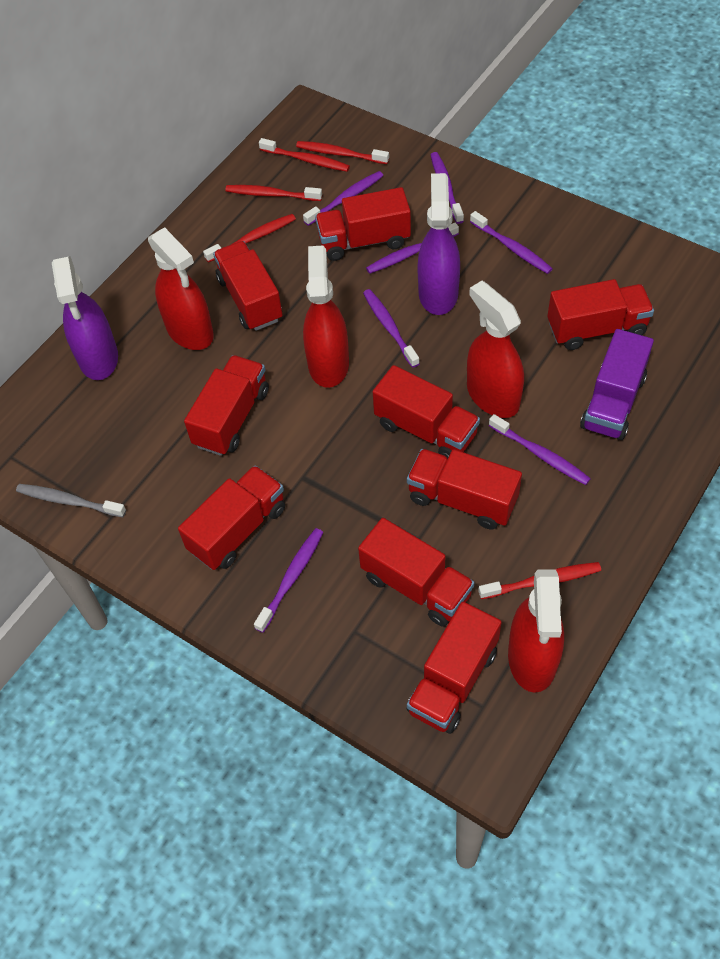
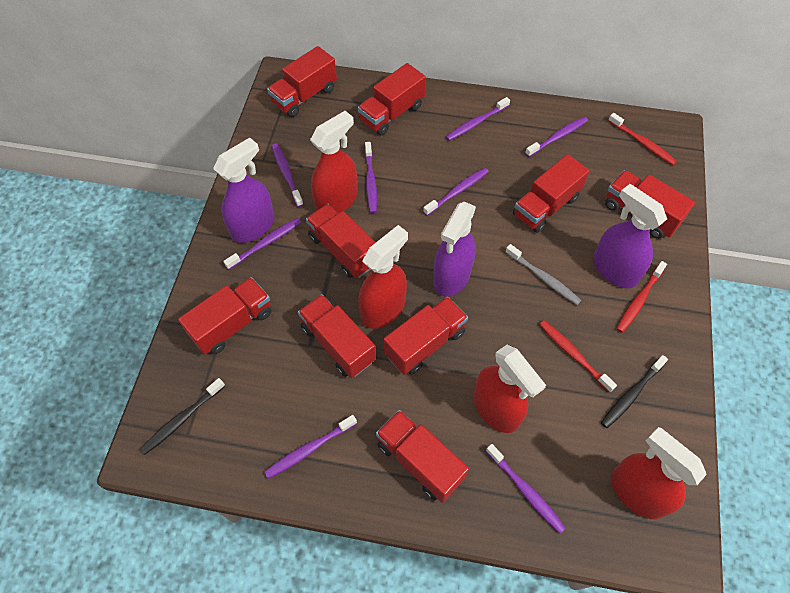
black toothbrush: none = 0 -> [140,378,225,455] [601,355,668,428] = 2
purple spray bottle: [52,256,118,380] [417,173,460,315] = 2 -> [213,138,274,243] [433,202,476,297] [593,184,667,288] = 3
purple toothbrush: [254,528,323,633] [303,171,383,226] [363,289,420,368] [366,223,459,274] [430,152,464,224] [470,211,553,274] [489,414,591,485] = 7 -> [223,218,301,270] [264,415,357,479] [272,144,304,207] [365,142,377,213] [423,168,489,216] [446,97,510,141] [486,444,566,534] [525,116,588,157] = 8
purple truck: [580,329,654,440] = 1 -> none = 0
red toothbrush: [203,214,296,263] [225,185,322,201] [259,138,350,172] [296,141,389,164] [478,562,601,599] = 5 -> [539,321,617,393] [608,113,677,165] [616,261,667,333] = 3

